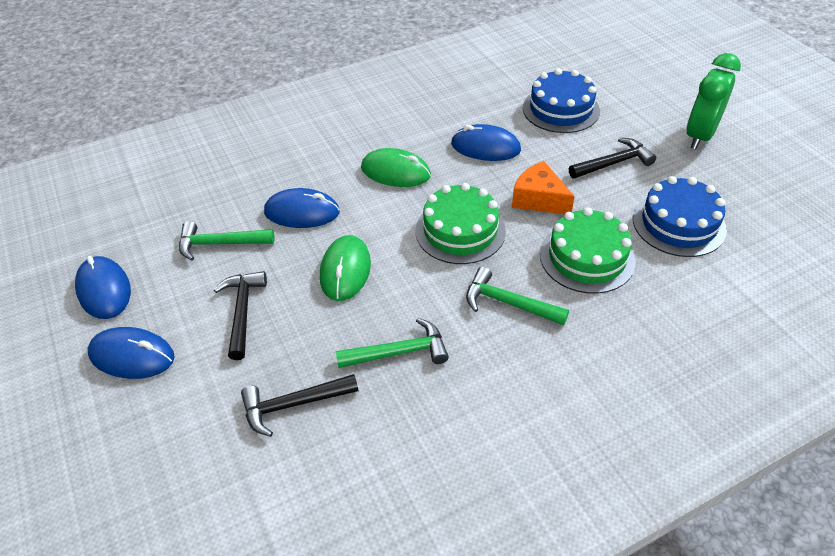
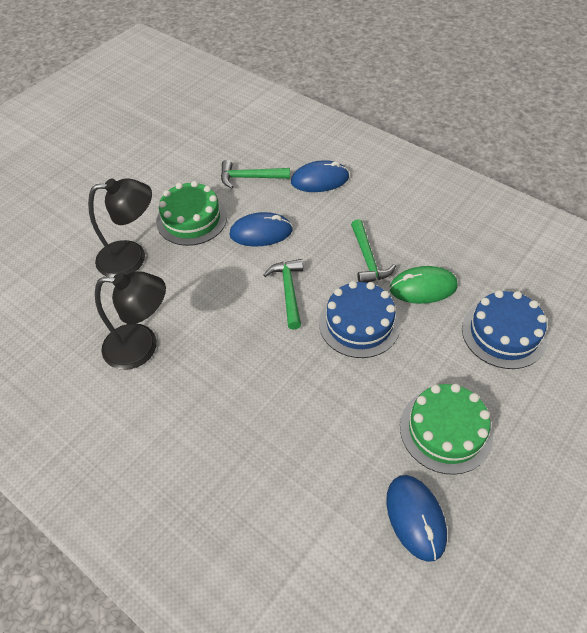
black hammer: [214,271,267,360] [241,374,358,437] [569,138,656,179] = 3 -> none = 0
black lamp: none = 0 -> [88,178,152,277] [95,271,166,370] = 2
blue mouse: [75,256,131,319] [88,327,175,379] [264,188,340,228] [451,124,521,161] = 4 -> [229,212,293,247] [291,160,349,192] [386,475,447,562] = 3
green clock: [687,53,741,149] = 1 -> none = 0
green mouse: [320,235,371,301] [361,148,431,187] = 2 -> [390,266,458,304] = 1
orange cheese: [512,161,575,214] = 1 -> none = 0

